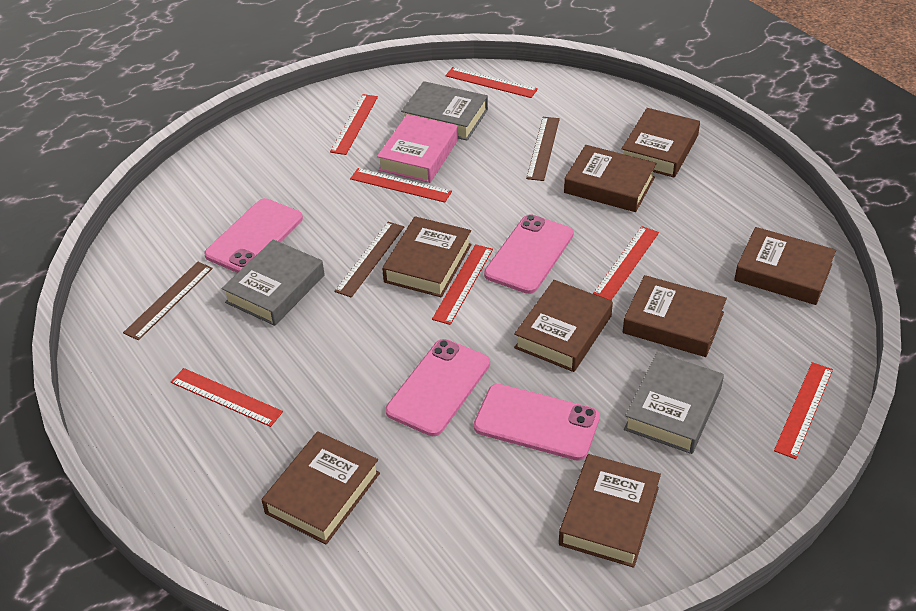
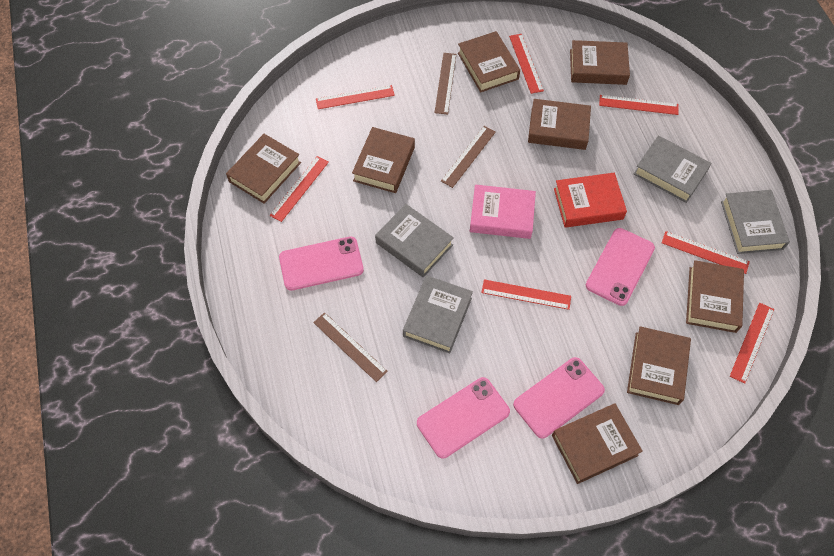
grey book: [222,239,325,326] [401,81,488,140] [624,352,724,454] = 3 -> [375,204,454,277] [403,275,473,353] [634,135,712,203] [721,190,790,254] = 4
red book: none = 0 -> [554,173,627,228] = 1

